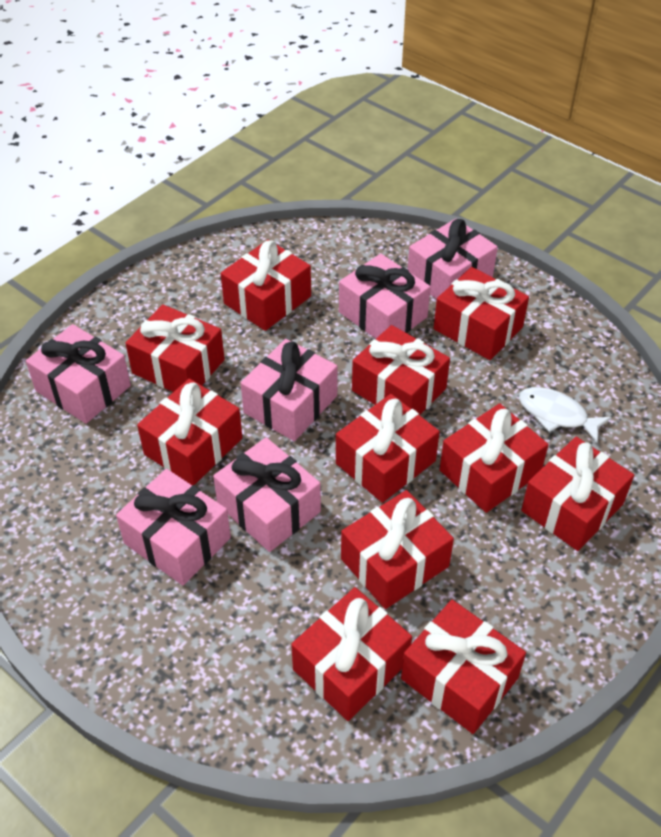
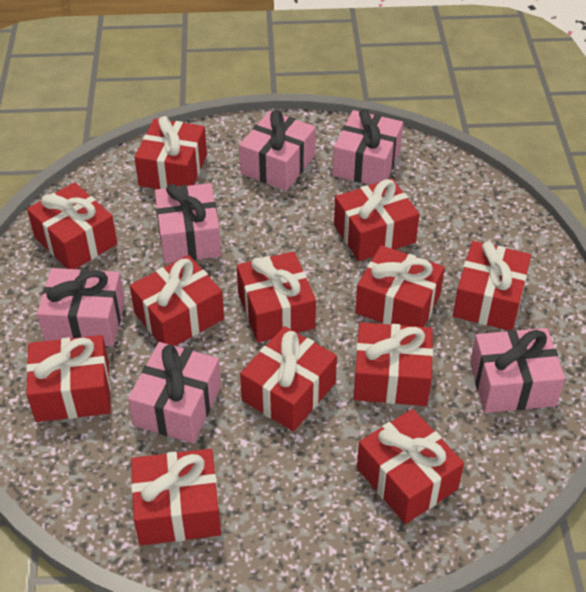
red gift: [125,304,225,392] [137,379,243,485] [221,240,311,331] [291,587,412,721] [336,394,440,503] [341,490,454,609] [352,325,450,415] [401,600,526,734] [434,267,529,360] [440,403,549,513] [521,437,634,551] = 11 -> [26,335,111,422] [27,183,117,269] [130,255,224,346] [131,449,221,545] [134,116,207,189] [237,251,316,343] [240,326,337,431] [334,178,419,261] [353,322,433,406] [355,245,445,327] [357,409,464,524] [453,241,531,330] = 12
white fish: [519,387,612,443] = 1 -> none = 0

